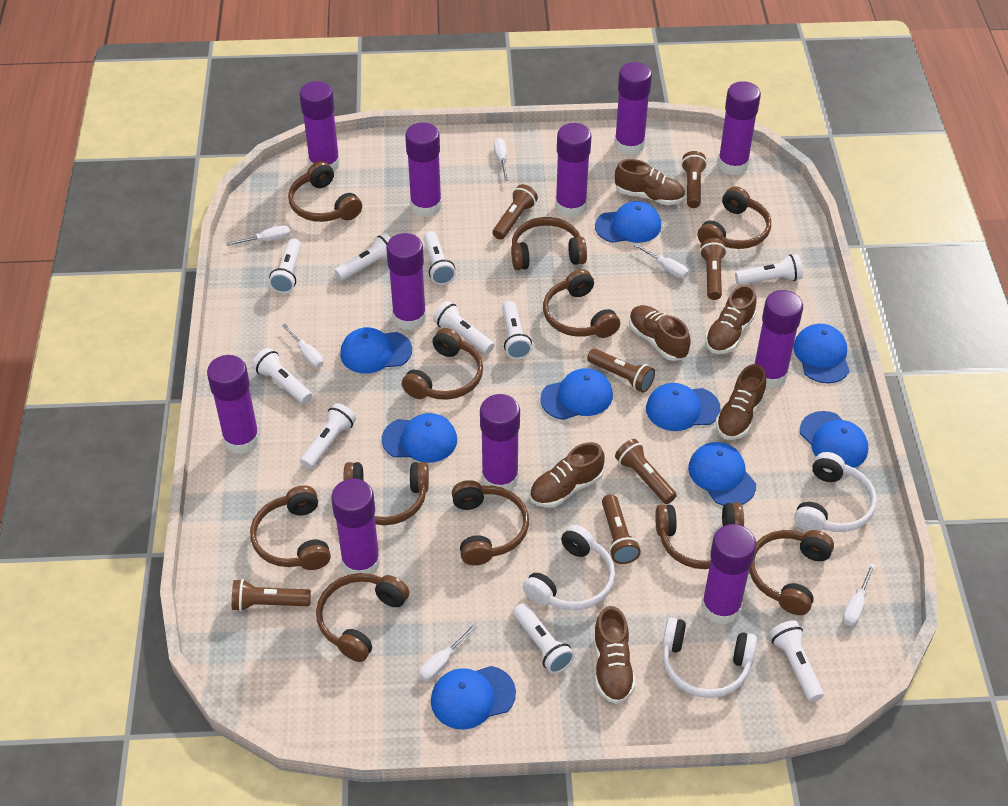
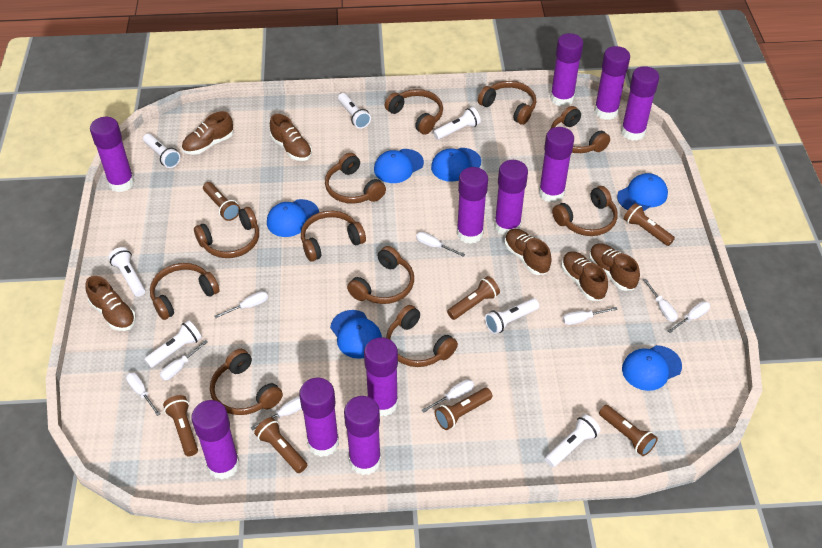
blue cap: [340,327,412,374] [382,413,457,463] [431,666,516,730] [540,368,613,420] [595,201,661,243] [646,383,720,431] [688,442,756,506] [793,324,850,383] [800,411,868,468] = 9 -> [267,199,319,237] [330,310,382,359] [374,149,424,183] [431,148,481,182] [617,173,668,211] [622,345,682,391] = 6
white flashlight: [252,348,312,404] [269,239,301,293] [300,403,356,469] [335,233,391,281] [423,231,456,285] [433,301,495,354] [502,301,532,359] [513,603,575,674] [735,254,803,285] [769,620,824,702] = 10 -> [108,247,145,297] [143,133,180,168] [144,320,202,368] [338,93,371,129] [433,107,481,140] [485,298,539,334] [545,414,600,467] = 7
white headphones: [523,525,615,610] [662,617,757,698] [794,452,877,532] = 3 -> none = 0
white screwdriver: [226,225,290,246] [282,324,323,368] [419,624,477,681] [494,138,508,181] [634,243,688,278] [843,563,875,626] = 6 -> [126,372,160,416] [160,340,208,380] [215,291,268,318] [251,396,302,430] [416,232,465,257] [422,379,474,413] [563,307,618,325] [643,279,678,322] [668,301,710,333] = 9

